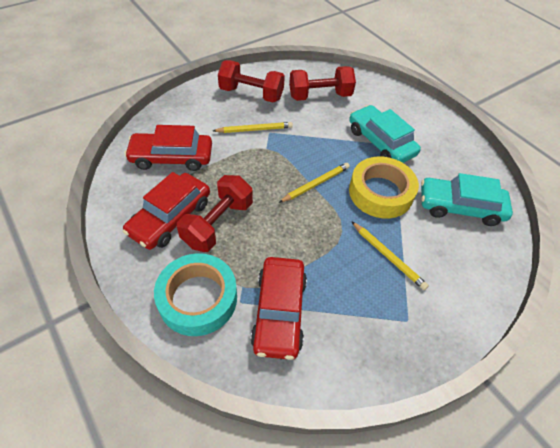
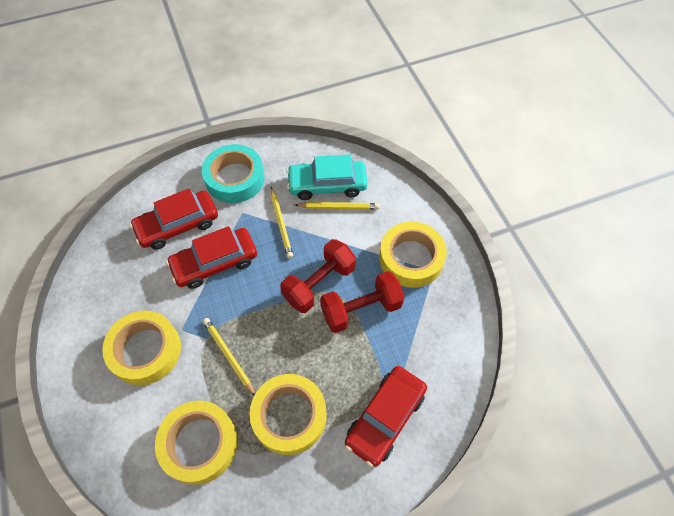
red dumbbell: [177,175,253,252] [218,60,285,102] [289,66,356,101] = 3 -> [280,239,356,313] [320,271,405,333] = 2
turquoise car: [349,105,421,163] [421,173,513,226] = 2 -> [286,155,368,200] = 1
yellow tape: [349,157,419,219] = 1 -> [102,310,181,385] [155,400,237,485] [249,374,327,455] [379,222,447,288] = 4

